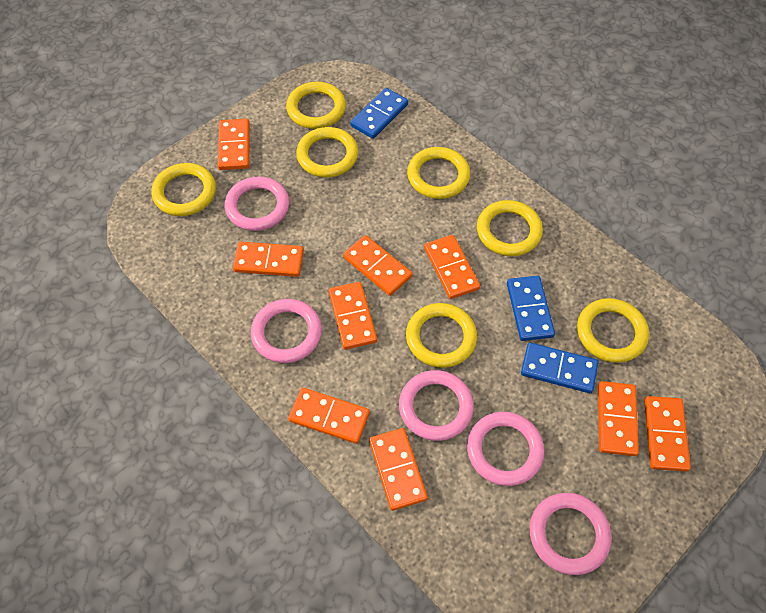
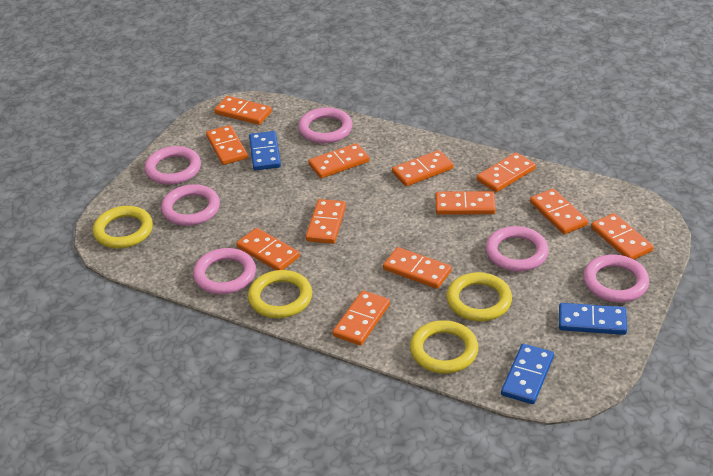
orange domino: [218,119,250,170] [233,242,304,277] [288,387,370,444] [329,282,377,350] [343,235,412,296] [369,428,428,511] [424,235,480,299] [598,381,639,456] [644,396,691,472] = 9 -> [206,125,248,165] [214,96,272,125] [236,228,300,270] [306,199,346,244] [309,143,370,178] [333,291,390,346] [383,247,452,289] [392,150,454,186] [436,191,496,215] [477,152,536,192] [530,189,588,234] [591,213,654,259] = 12
pink ring: [225,176,289,231] [251,299,322,363] [399,370,474,441] [467,412,544,486] [530,493,612,575] = 5 -> [145,146,201,185] [161,184,220,226] [193,248,256,294] [298,107,352,143] [486,226,549,272] [583,255,649,302] = 6
yellow ring: [152,163,216,216] [286,82,346,129] [296,127,358,178] [406,303,477,368] [407,147,470,199] [477,200,543,256] [577,298,649,363] = 7 -> [93,206,153,249] [248,270,312,318] [410,320,478,373] [446,272,512,321] = 4

